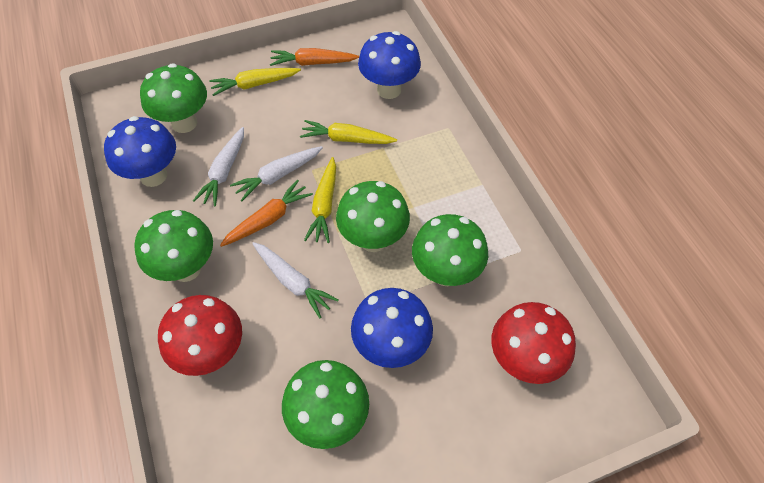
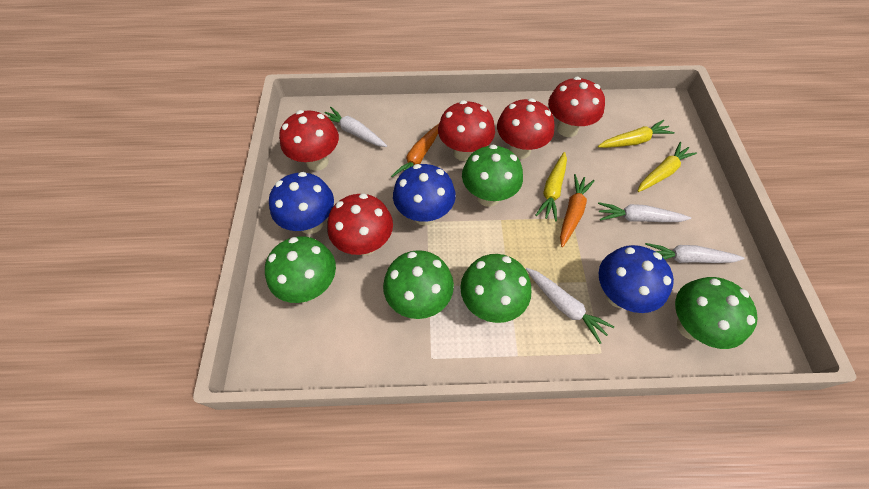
red mushroom: [158,295,242,376] [491,302,576,384] = 2 -> [279,110,339,171] [327,193,393,256] [438,100,495,161] [497,98,555,159] [548,77,605,137] = 5
white carrot: [193,127,244,206] [230,146,323,201] [252,242,339,318] = 3 -> [324,107,387,147] [526,268,614,344] [598,202,691,222] [645,243,744,263] = 4

